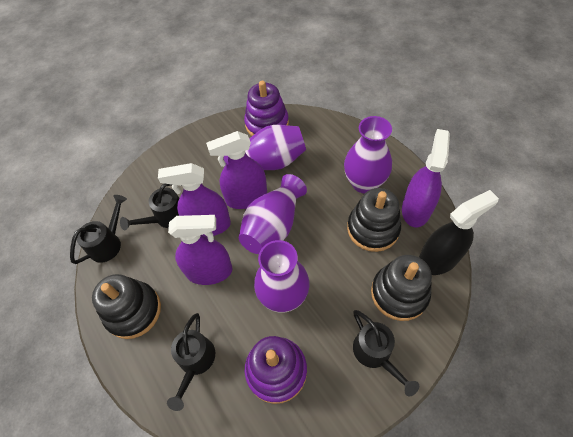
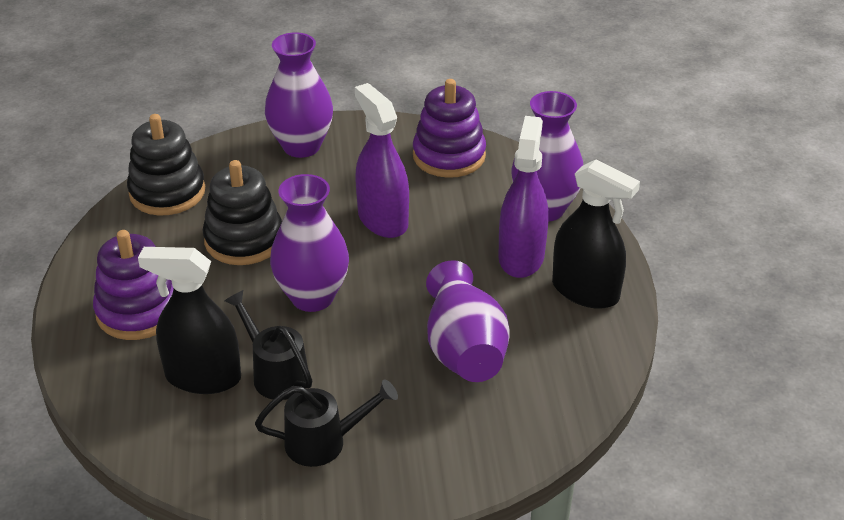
black spray bottle: [419,190,499,275] = 1 -> [138,247,241,394] [552,159,640,309] = 2
black stacking toy: [92,274,161,339] [347,188,401,252] [371,255,432,321] = 3 -> [127,114,205,216] [203,160,282,265] = 2
black watering can: [70,195,127,264] [120,183,179,230] [167,313,215,411] [353,310,419,396] = 4 -> [224,290,312,400] [255,379,398,467] = 2
purple spray bottle: [158,163,231,237] [168,215,233,285] [206,131,267,209] [402,129,450,228] = 4 -> [355,83,409,238] [498,116,549,278] = 2

